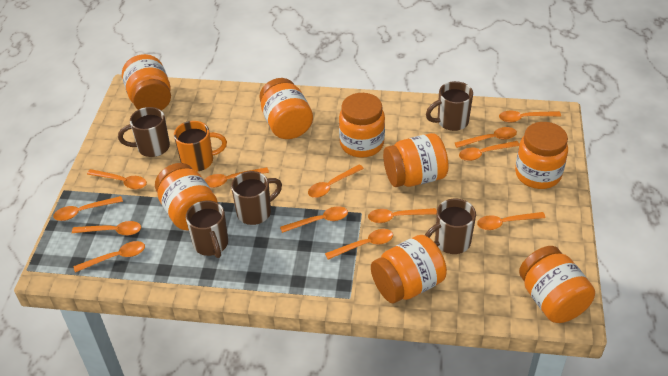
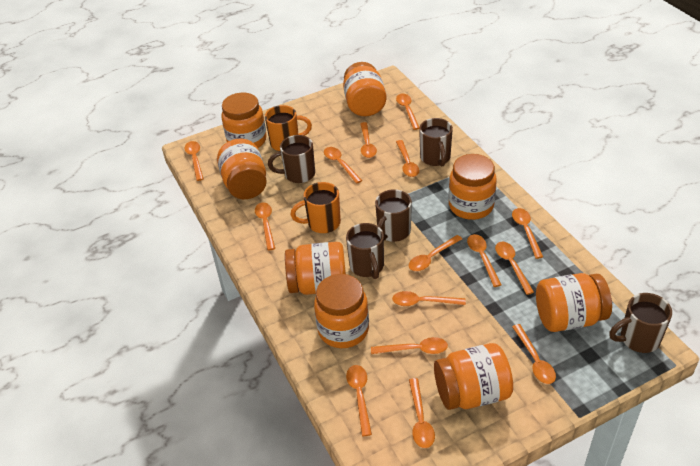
orange mug: [174,121,227,172] = 1 -> [265,105,312,151] [290,182,341,233] = 2
orange spoon: [53,196,123,221] [72,221,141,235] [73,241,145,272] [87,169,147,189] [204,167,269,188] [280,206,348,233] [308,164,364,198] [325,229,393,260] [368,208,437,223] [455,127,517,148] [459,141,519,161] [477,212,546,230] [499,111,561,122] = 13 -> [185,141,204,181] [255,202,275,250] [324,147,362,184] [346,365,372,436] [360,122,377,158] [371,337,448,354] [392,291,466,306] [396,94,420,130] [396,140,419,177] [409,235,462,271] [409,378,435,448] [467,234,501,287] [495,242,534,295] [512,208,543,259] [512,324,556,384] = 15

